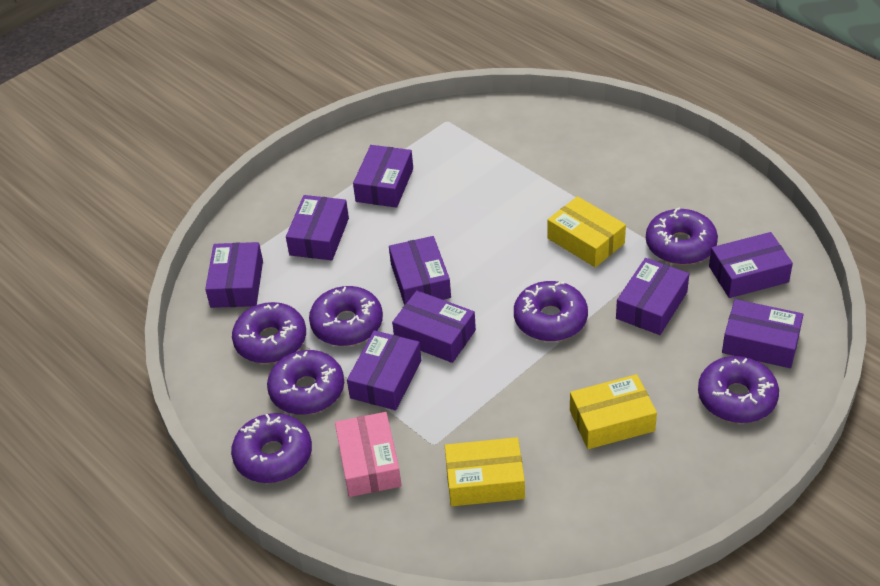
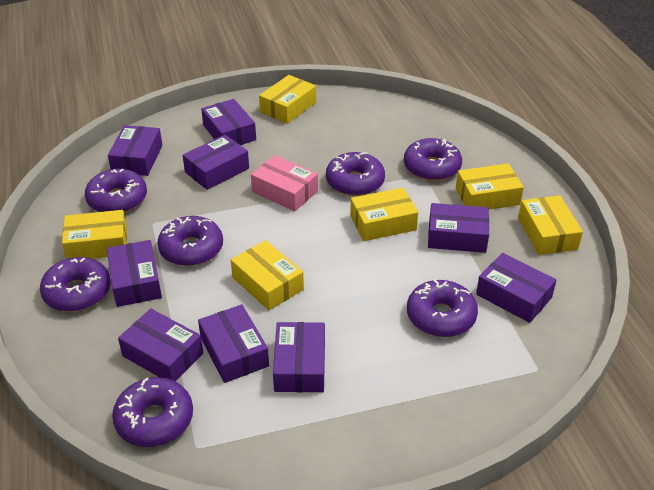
yellow box: [445,437,525,506] [547,196,626,267] [570,374,657,449] = 3 -> [62,210,127,259] [231,240,304,310] [259,75,316,124] [350,188,418,241] [456,163,524,210] [518,195,583,255] = 6

